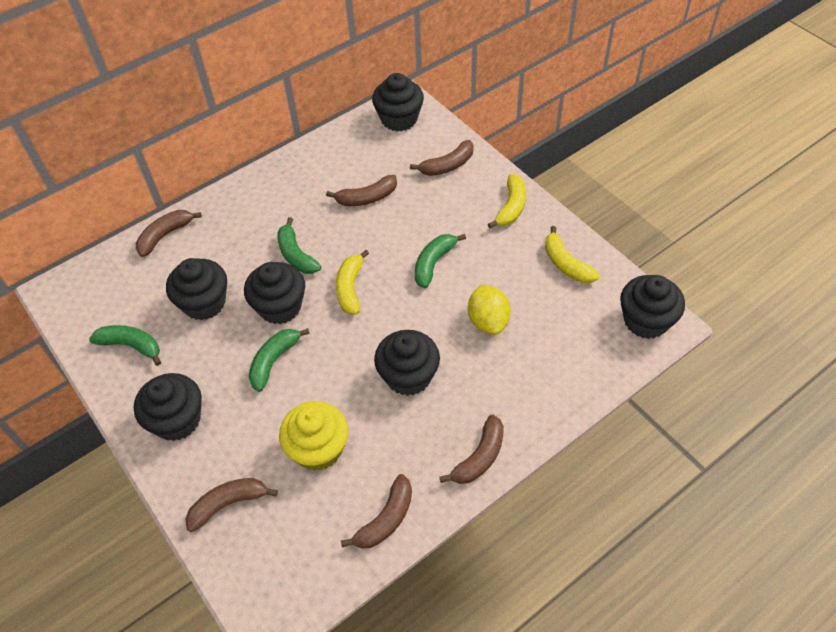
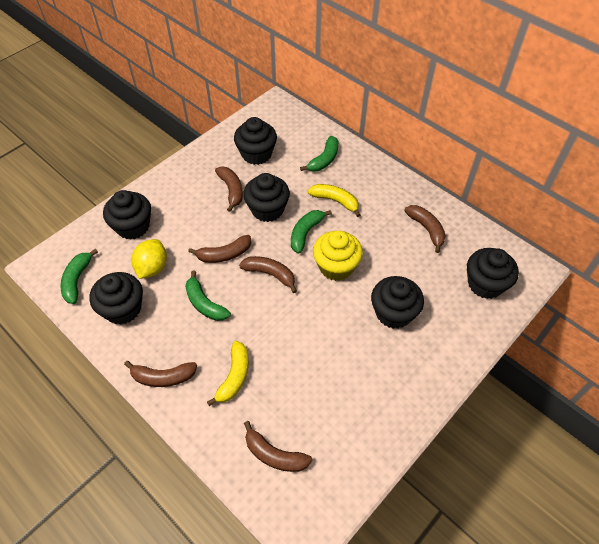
yellow banana: [336,250,369,314] [488,174,526,228] [545,226,600,283] = 3 -> [207,341,249,406] [308,184,360,217] = 2

